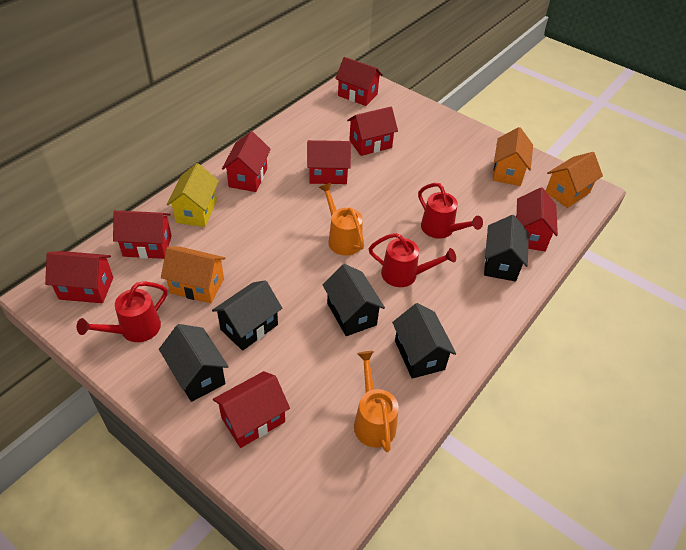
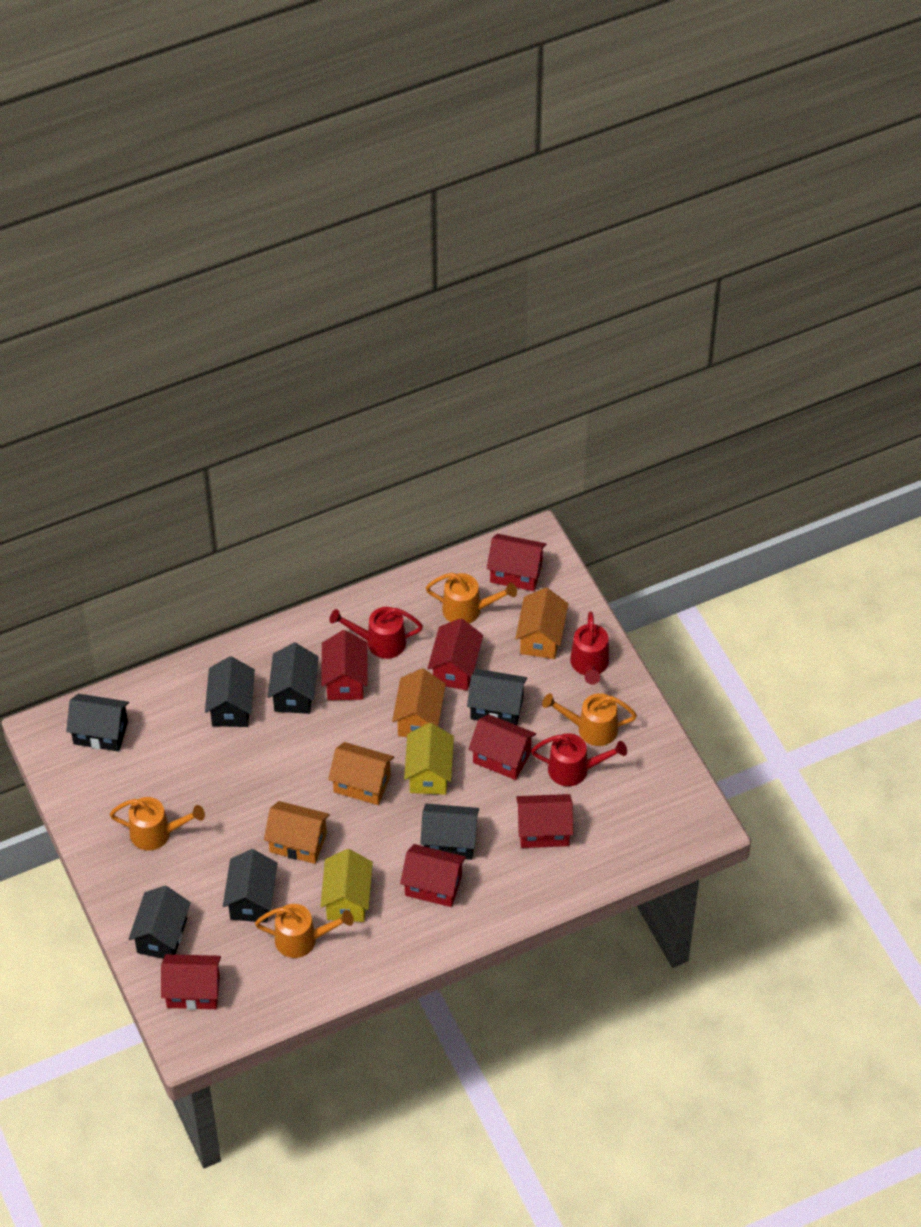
black house: [159,324,229,402] [212,280,282,351] [323,264,385,336] [392,303,456,379] [484,215,529,282] = 5 -> [66,694,129,752] [129,886,191,959] [205,656,255,727] [223,849,278,923] [268,643,319,714] [420,804,479,860] [467,669,527,725] = 7
orange house: [161,247,225,303] [493,127,533,186] [546,152,603,208] = 3 -> [264,801,330,864] [328,742,394,805] [392,669,446,737] [515,588,568,659] = 4
orange watering can: [319,183,364,256] [354,351,399,452] = 2 -> [109,797,205,850] [255,904,354,958] [426,573,517,624] [542,693,637,746] = 4
red house: [45,251,113,303] [113,210,172,259] [213,371,290,448] [222,131,271,192] [307,140,351,184] [335,57,383,106] [347,107,398,156] [516,188,558,251] = 8 -> [161,954,221,1010] [321,630,368,700] [400,844,466,907] [427,618,483,690] [469,714,536,780] [487,534,547,591] [516,794,573,848] = 7
yellow house: [167,163,219,227] = 1 -> [320,849,373,922] [404,723,454,795] = 2

